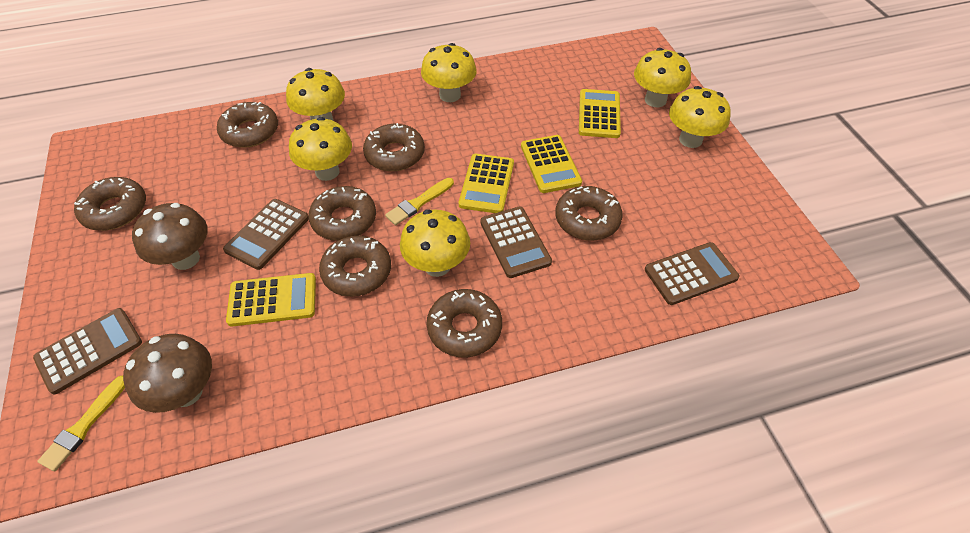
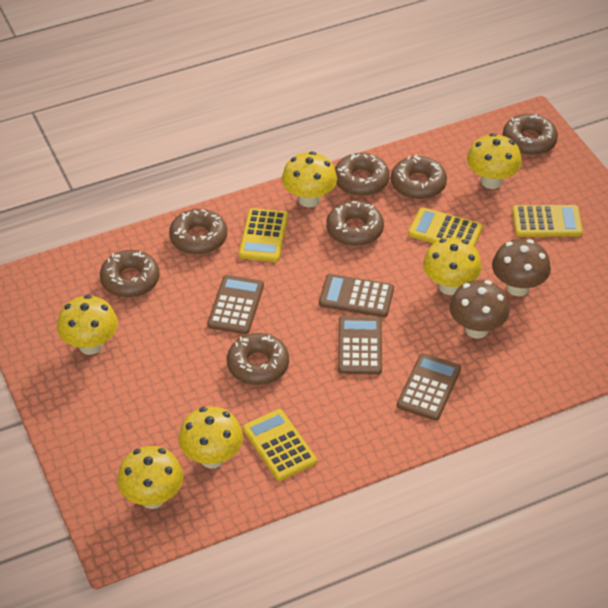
yellow brush: [37,375,125,471] [385,178,454,225] = 2 -> none = 0

